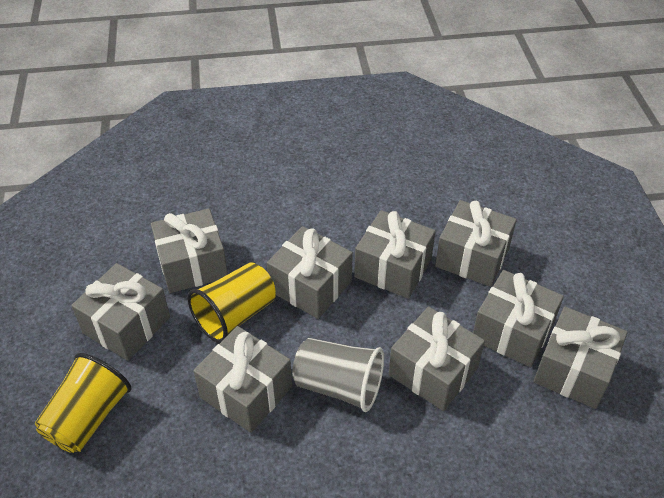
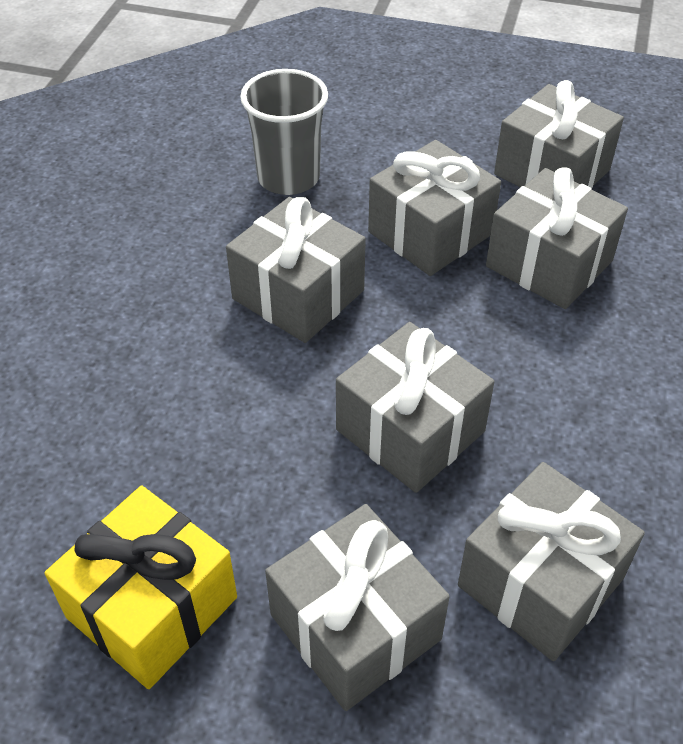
grey gift: [71,263,170,361] [151,208,228,293] [193,326,292,433] [267,226,353,319] [354,210,436,299] [389,306,485,411] [435,200,517,287] [473,270,564,367] [533,307,628,409] = 9 -> [226,197,366,343] [265,504,450,711] [336,322,495,493] [368,140,501,276] [458,462,645,661] [486,167,628,309] [494,80,624,188] = 7
yellow cup: [35,353,131,453] [187,262,276,343] = 2 -> none = 0
yellow gift: none = 0 -> [45,486,237,689] = 1

